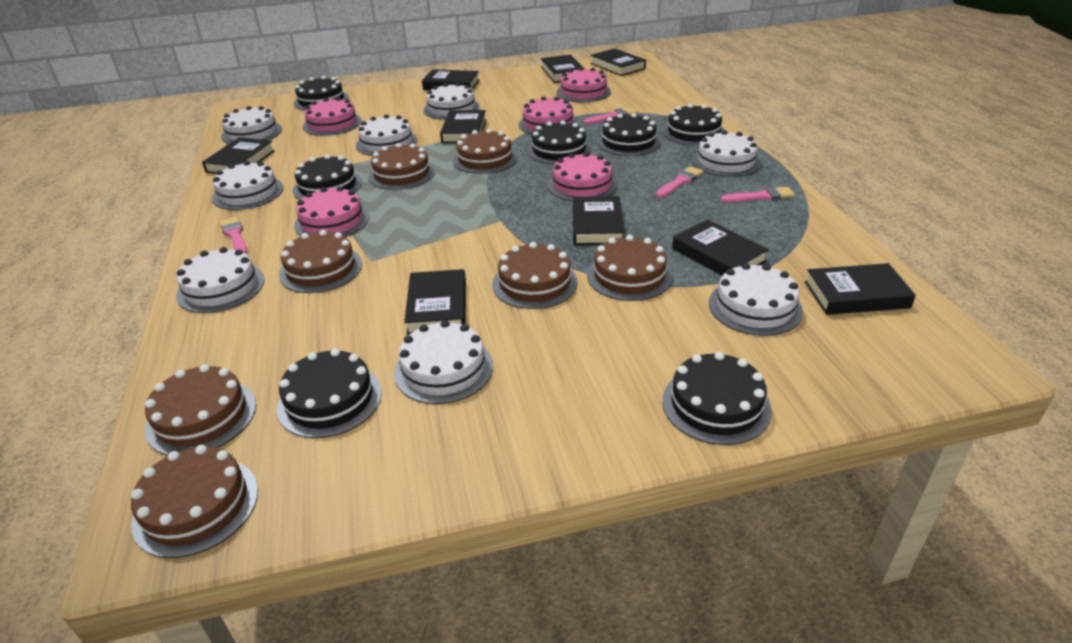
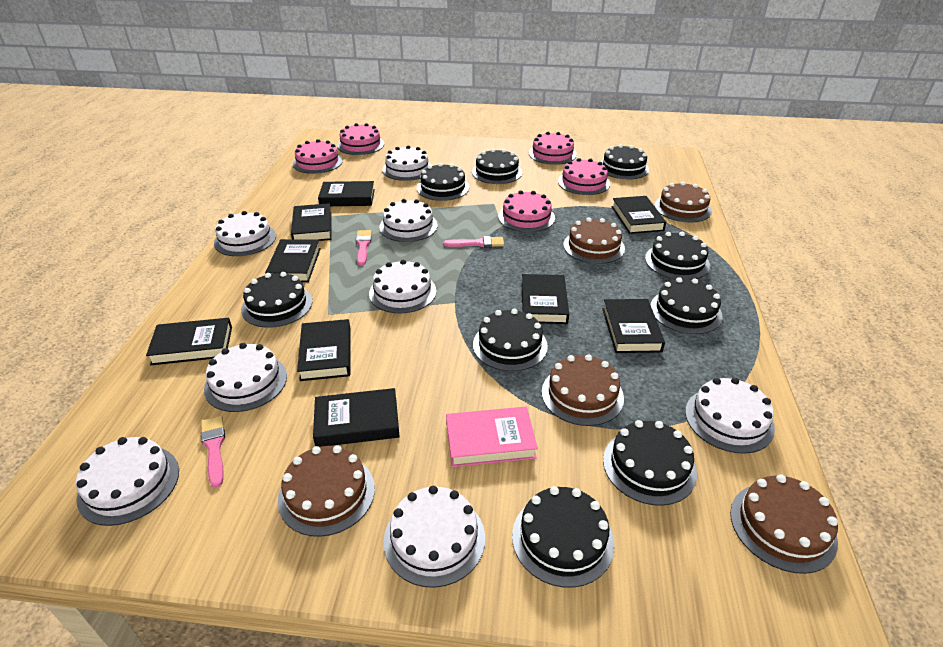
black cake: [277,348,382,438] [293,154,362,200] [294,76,349,111] [527,120,591,164] [597,113,661,156] [662,352,772,445] [663,104,724,146] = 7 -> [241,272,312,328] [417,163,469,201] [472,149,522,184] [473,309,548,371] [512,486,615,588] [601,144,649,179] [603,420,697,506] [645,232,710,280] [650,277,723,334] = 9
brown cake: [131,445,258,558] [145,364,256,456] [279,230,362,293] [368,143,435,190] [453,129,517,174] [492,242,578,309] [587,235,673,301] = 7 -> [278,445,375,537] [542,354,624,426] [563,217,625,264] [654,182,712,222] [730,474,838,574] = 5
pink book: none = 0 -> [446,407,538,467] = 1
pink brush: [220,216,248,254] [583,107,638,124] [656,166,704,198] [721,187,795,203] = 4 -> [201,416,225,488] [356,230,371,266] [443,236,504,247] = 3

